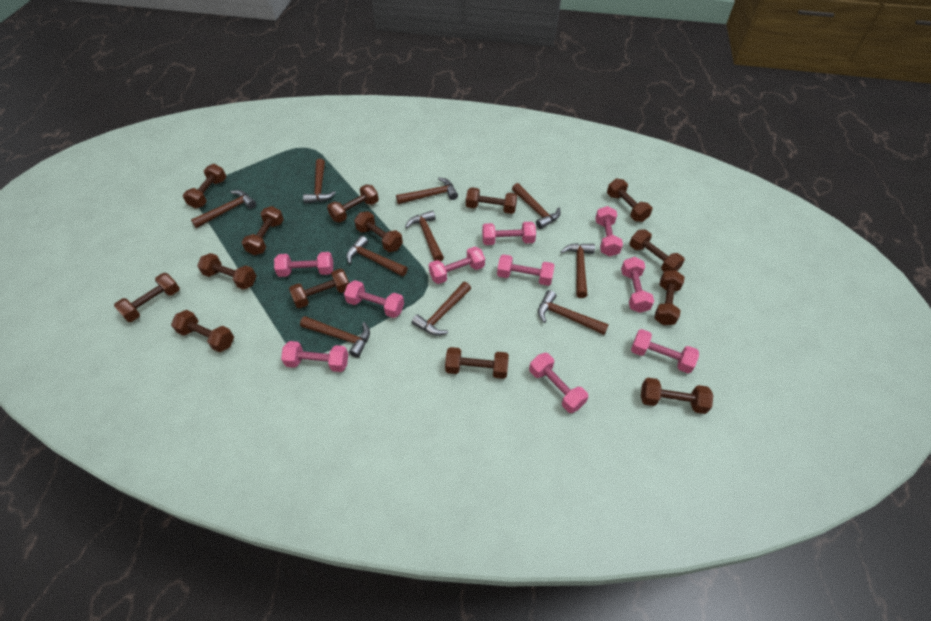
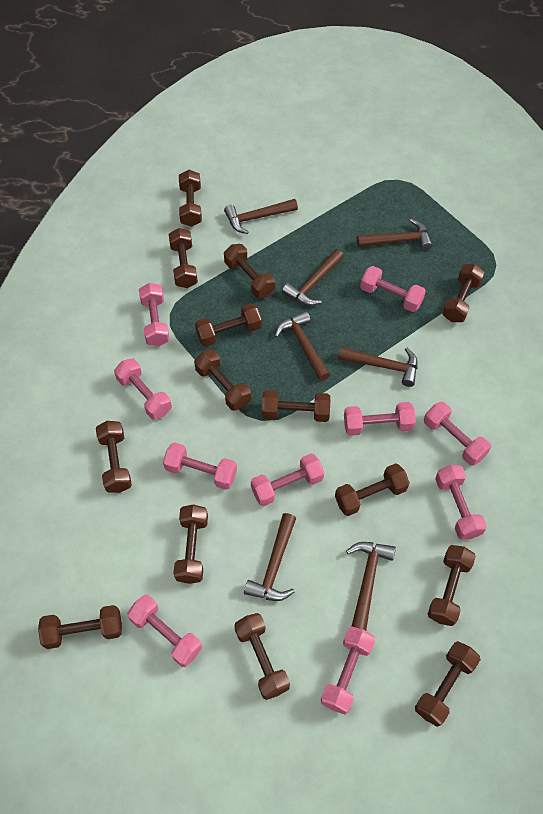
brown hammer: [191,190,256,228] [300,316,370,358] [303,159,336,204] [346,236,408,277] [396,177,458,204] [405,210,444,261] [412,282,471,336] [512,183,561,229] [538,290,609,335] [560,243,595,298] = 10 -> [224,199,298,234] [244,513,296,601] [275,311,330,381] [282,249,344,306] [338,347,418,387] [346,542,396,631] [357,219,433,251] = 7

